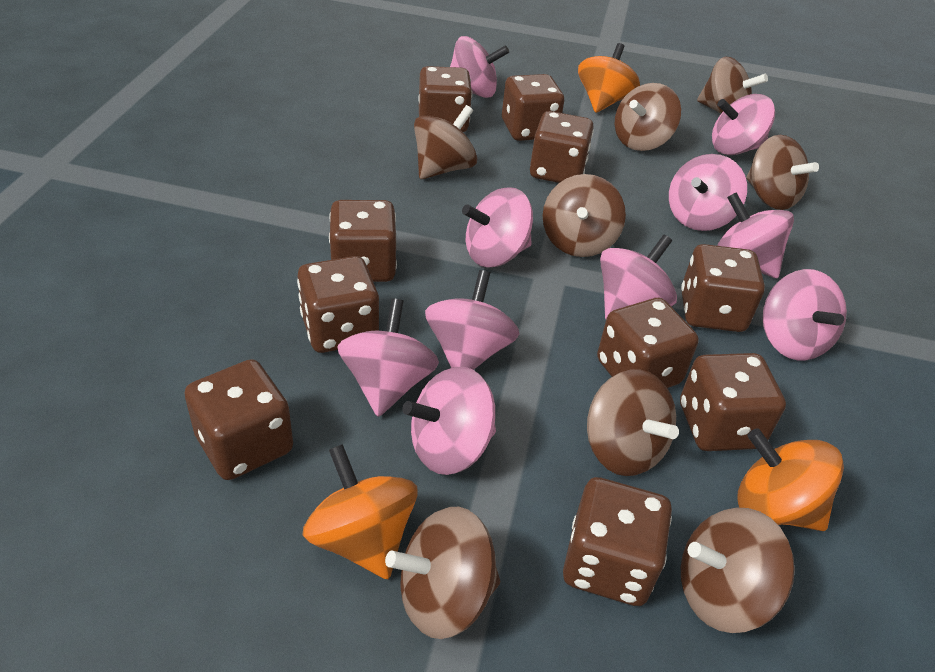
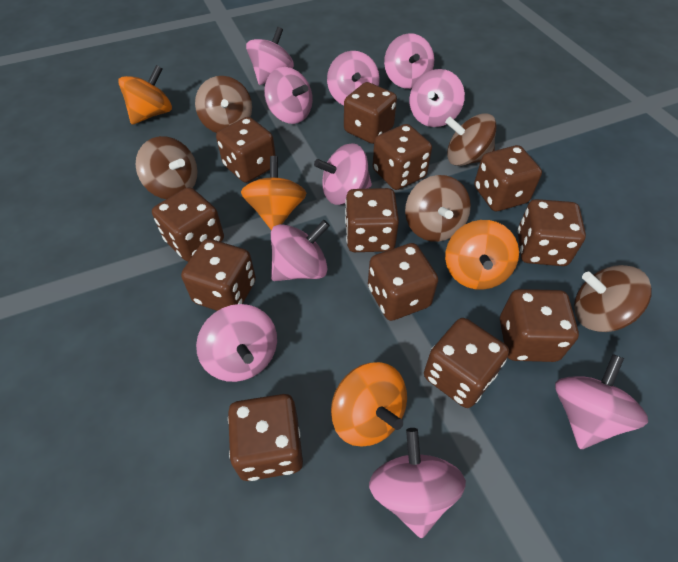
brown dice: [185,359,293,480] [297,256,379,353] [329,200,397,282] [418,66,472,132] [502,74,564,141] [530,111,594,183] [563,477,672,606] [597,298,699,388] [680,353,786,451] [681,244,765,332] = 10 -> [152,187,224,262] [181,239,256,311] [216,117,276,183] [228,394,303,481] [344,82,397,144] [345,188,399,252] [368,243,438,321] [372,124,432,190] [424,318,509,408] [474,145,542,211] [500,289,579,362] [518,199,586,266] = 12
brown spinning top: [385,507,500,639] [414,105,478,179] [543,174,626,257] [587,369,679,476] [614,83,681,151] [681,508,795,633] [697,57,768,114] [746,135,819,210] = 8 -> [136,136,198,199] [195,76,252,133] [405,175,471,242] [445,113,497,166] [574,265,652,332] = 5
orange spinning top: [303,444,418,579] [578,43,640,113] [737,428,844,531] = 3 -> [118,65,172,124] [241,156,306,231] [331,362,407,446] [445,220,519,290] = 4

